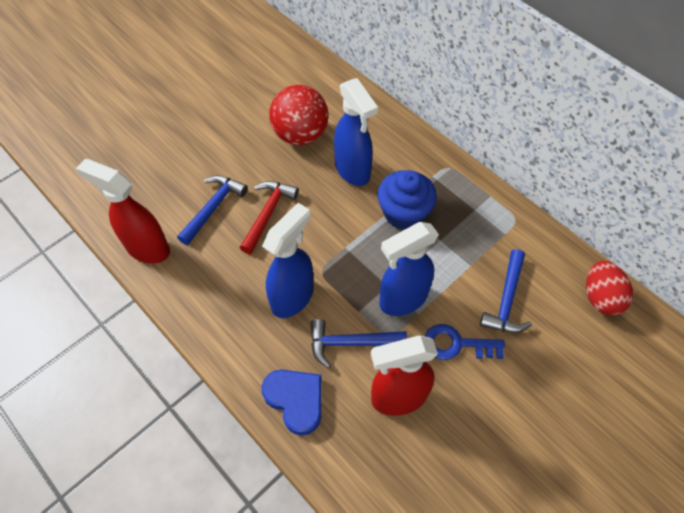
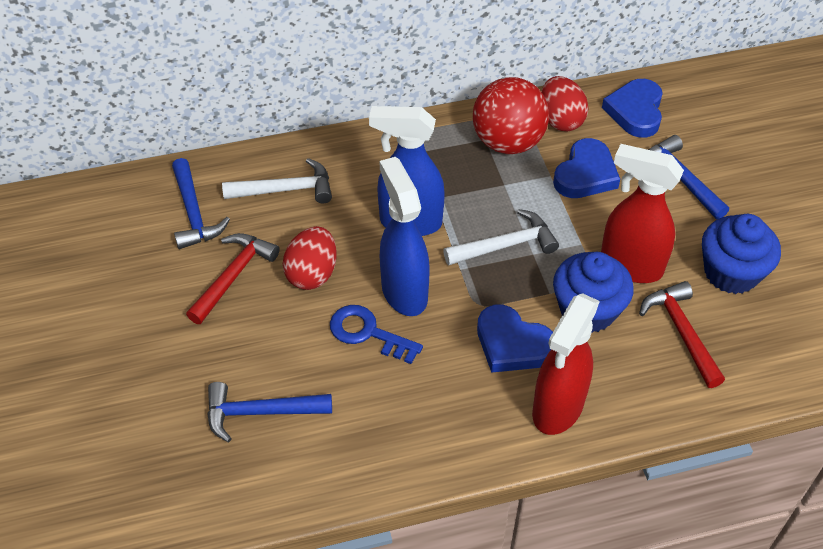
blue cupcake: [377,170,437,230] = 1 -> [553,252,634,333] [702,214,781,294] = 2
blue heart: [262,370,322,435] = 1 -> [477,304,553,373] [553,138,620,198] [602,79,663,138] = 3
blue spray bottle: [262,203,314,318] [334,78,378,186] [379,222,439,316] = 3 -> [369,106,445,236] [379,157,430,316] = 2
red egg: [586,261,633,316] = 1 -> [283,226,337,290] [541,76,589,131] = 2
red hammer: [240,181,299,254] = 1 -> [186,233,280,324] [639,281,725,388] = 2
white hammer: none = 0 -> [222,158,332,204] [443,209,559,265] = 2

